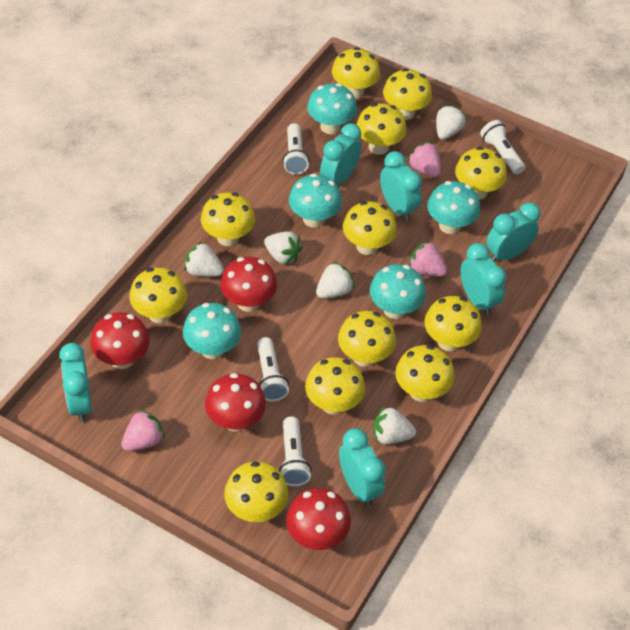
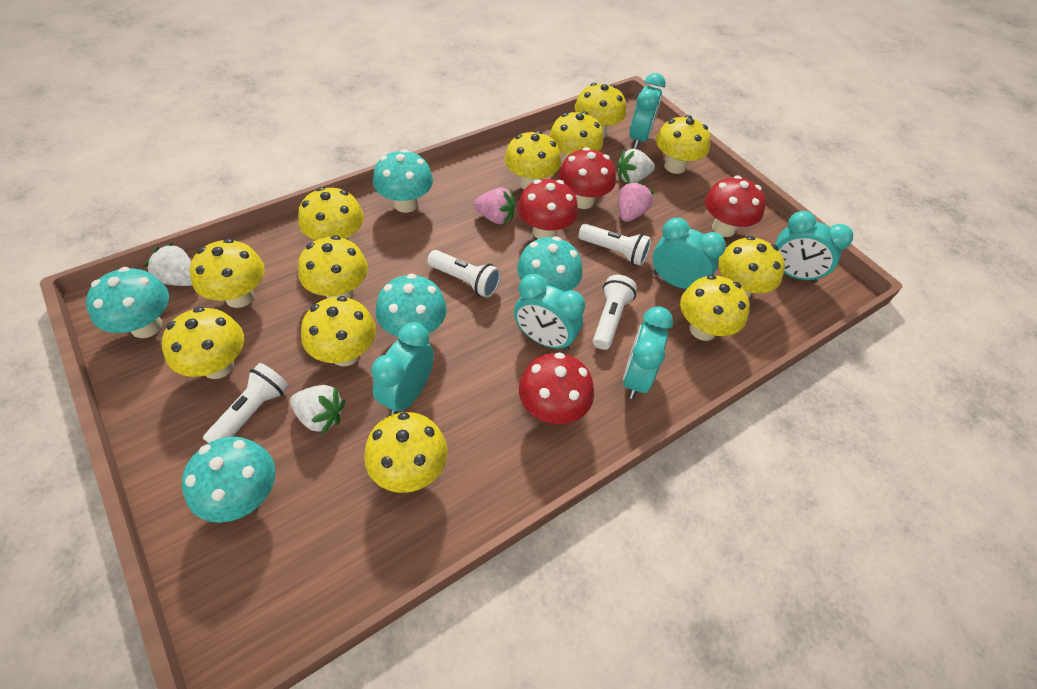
pink strawberry: [121,409,165,451] [407,142,441,177] [409,240,447,276] = 3 -> [474,187,515,224] [618,182,654,222] = 2
white strawberry: [184,241,224,277] [264,231,302,265] [316,261,355,298] [373,405,416,444] [436,105,466,139] = 5 -> [145,243,192,286] [290,385,345,434] [617,149,655,183] = 3

